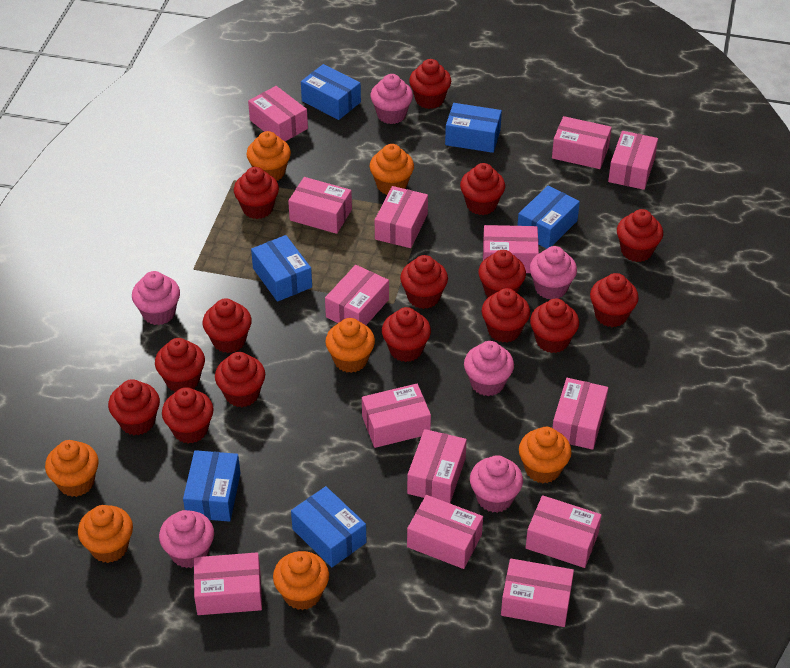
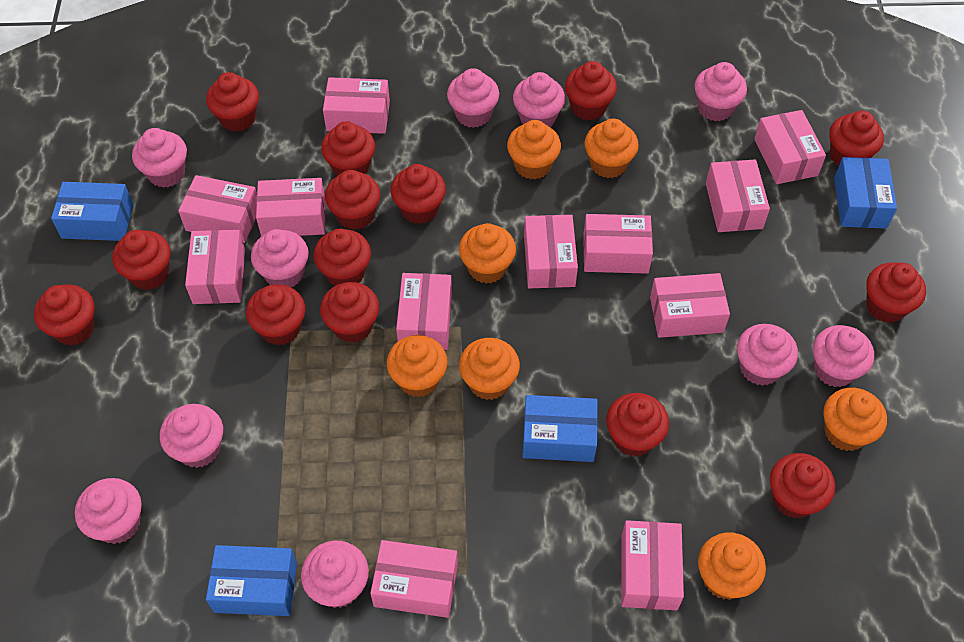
blue box: [183,450,240,522] [251,235,312,302] [291,486,366,568] [301,64,361,120] [445,103,502,153] [517,186,580,249] = 6 -> [51,182,133,241] [206,545,297,616] [523,395,598,462] [834,157,897,229] = 4
pink box: [194,552,262,615] [248,86,308,141] [288,177,352,234] [325,265,389,325] [362,384,431,448] [375,186,428,248] [407,429,467,503] [407,495,483,569] [483,225,539,273] [501,559,574,627] [526,495,602,568] [552,116,612,169] [552,378,608,450] [608,131,658,190] = 14 -> [178,175,257,243] [185,230,245,304] [256,178,325,236] [323,77,390,134] [370,540,458,618] [396,273,452,350] [524,215,578,288] [583,214,653,274] [621,520,684,610] [650,273,730,338] [706,159,770,232] [754,110,826,184] = 12
pink cupcake: [132,271,180,325] [159,510,214,568] [370,74,413,124] [464,341,514,396] [470,455,523,513] [529,246,577,300] = 6 -> [75,478,142,544] [132,128,187,188] [160,404,223,468] [251,229,309,287] [301,541,369,608] [447,68,499,128] [513,72,565,127] [695,62,747,121] [737,324,798,386] [813,325,874,387] = 10
red cupcake: [108,379,160,435] [155,338,205,392] [162,387,214,444] [203,298,252,353] [215,352,265,407] [234,167,279,219] [382,307,431,362] [400,255,448,309] [409,59,451,109] [460,163,505,215] [478,250,526,297] [482,288,530,343] [530,299,579,353] [590,273,639,327] [617,209,663,262] = 15 -> [34,285,95,345] [112,230,171,290] [206,72,259,132] [246,284,305,345] [314,229,371,286] [320,282,379,343] [321,121,375,176] [325,170,380,230] [390,164,446,224] [565,61,617,121] [606,393,669,457] [770,453,835,518] [829,111,884,166] [866,263,926,323] = 14

